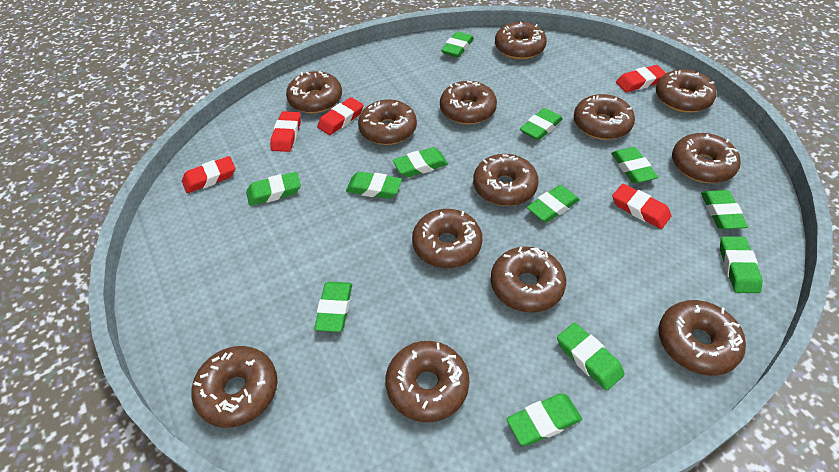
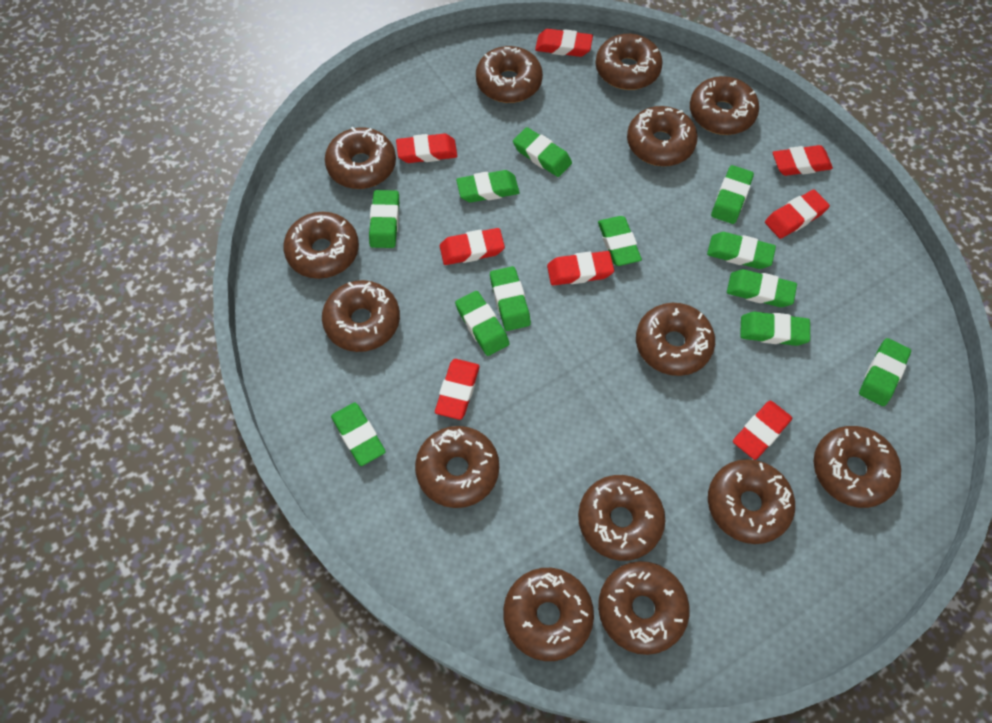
brown donut: [191,346,278,428] [286,71,342,113] [358,99,417,145] [385,341,469,422] [412,209,482,268] [440,81,497,125] [473,154,539,206] [491,247,566,313] [495,22,547,60] [574,94,635,140] [656,69,717,113] [659,300,746,376] [672,133,741,183] = 13 -> [283,212,359,279] [322,280,400,352] [325,127,396,189] [415,426,499,508] [476,46,543,103] [503,568,594,661] [578,475,665,561] [595,34,663,90] [598,561,690,655] [627,106,698,166] [636,303,715,376] [690,76,759,135] [708,459,795,544] [814,426,901,508] = 14
red eraser: [182,156,235,193] [270,111,301,152] [317,97,364,135] [612,184,671,229] [616,65,666,92] = 5 -> [396,133,457,163] [435,359,480,420] [440,228,505,265] [535,29,593,57] [547,251,614,286] [733,401,792,460] [765,189,830,239] [772,145,833,176] = 8

